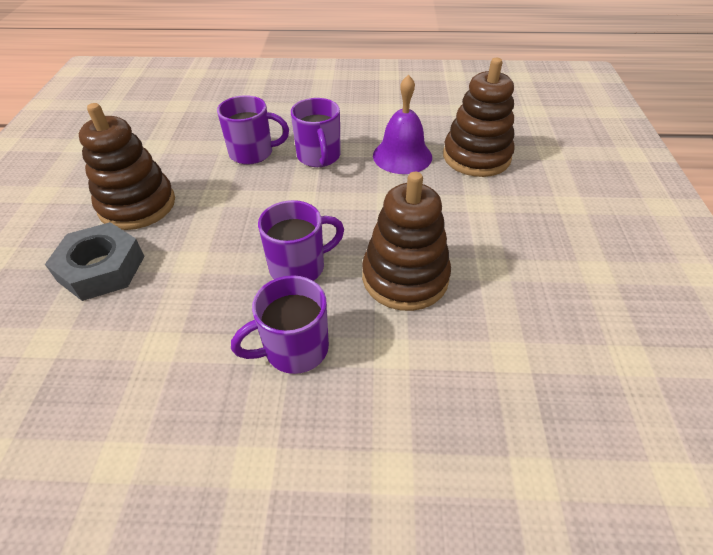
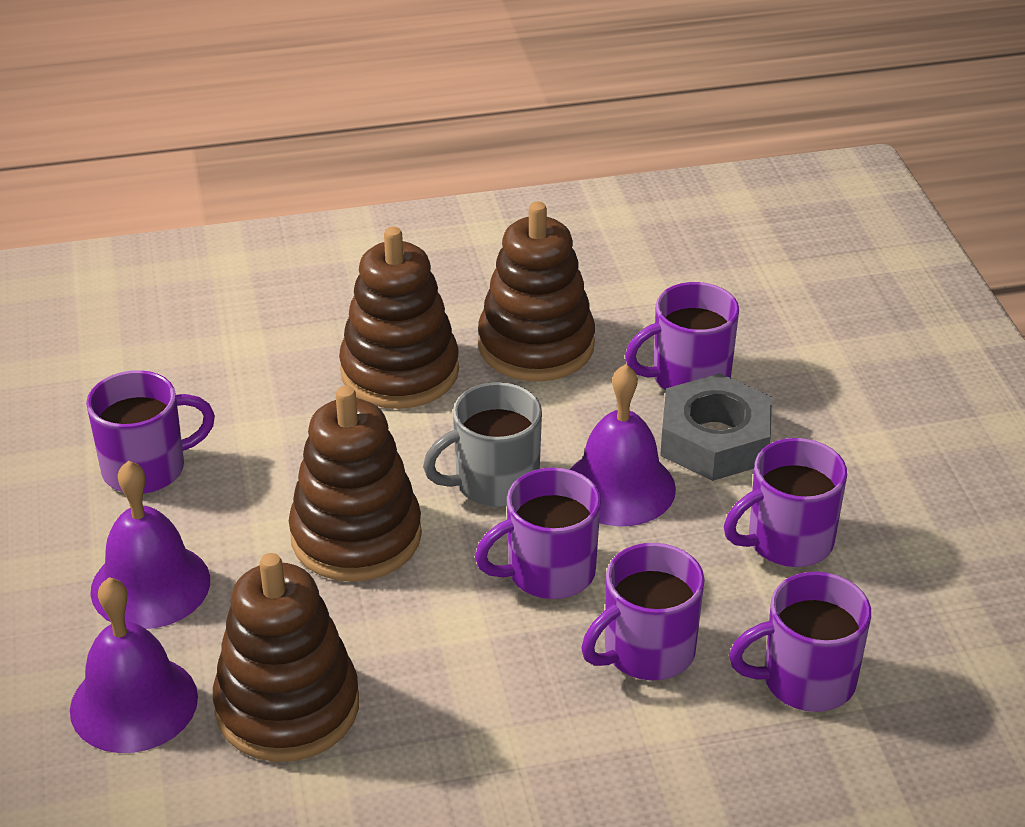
brown stacking toy: [79,103,175,230] [362,172,451,311] [443,58,515,177] = 3 -> [213,553,359,762] [289,386,422,582] [339,227,459,409] [478,202,595,381] = 4
grey mug: none = 0 -> [423,382,542,507] = 1
purple bell: [373,74,432,174] = 1 -> [70,577,198,753] [90,460,210,629] [570,364,676,526] = 3
purple mug: [217,95,289,165] [231,275,329,374] [258,200,344,281] [291,98,341,167] = 4 -> [86,370,215,494] [475,467,601,599] [582,543,705,680] [625,282,739,390] [724,438,847,567] [729,572,871,712] = 6

